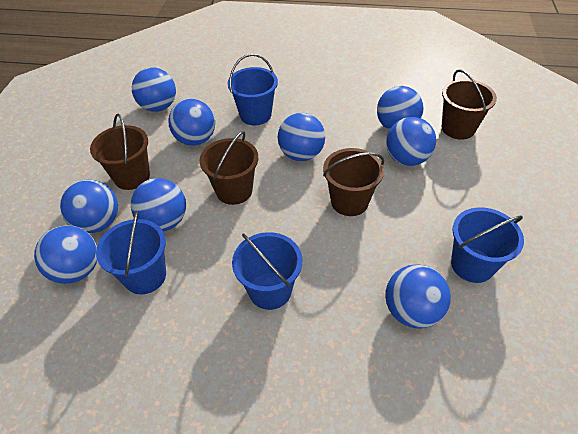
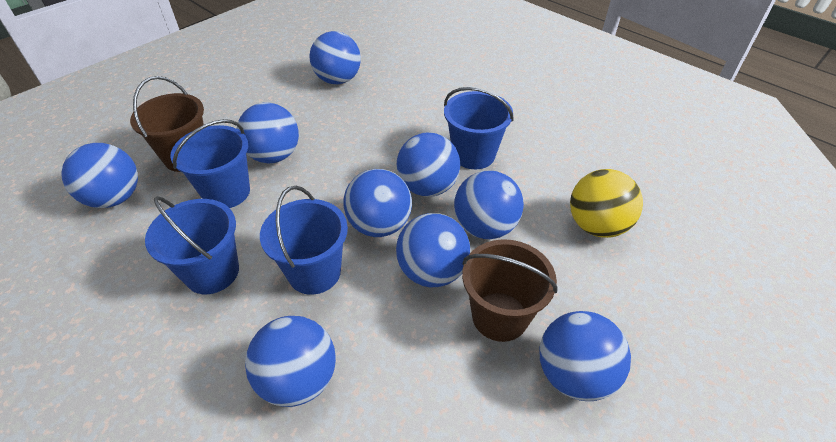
brown bucket: [90,113,150,190] [199,131,258,205] [323,148,384,216] [442,69,497,140] = 4 -> [130,76,204,172] [462,239,557,342] = 2
yellow ball: none = 0 -> [570,169,643,238] = 1

